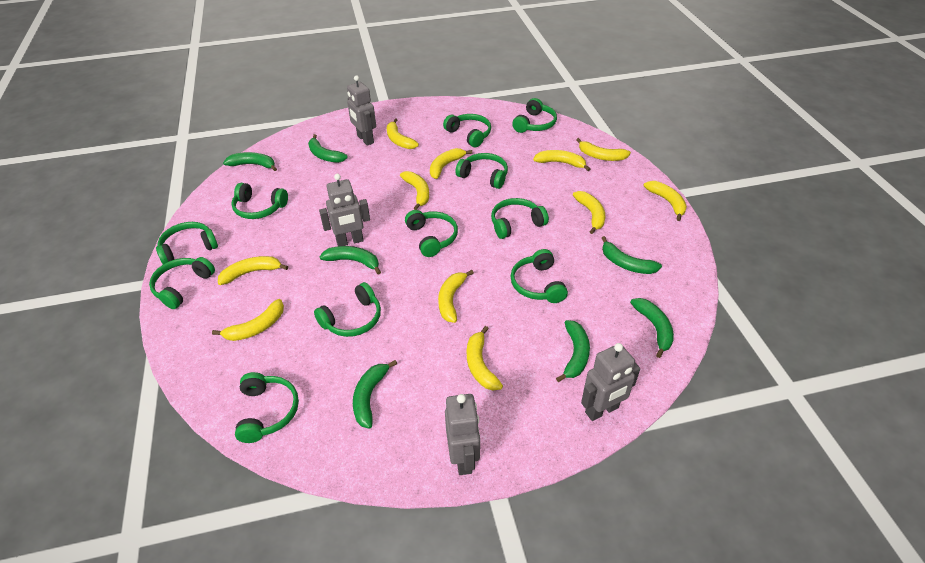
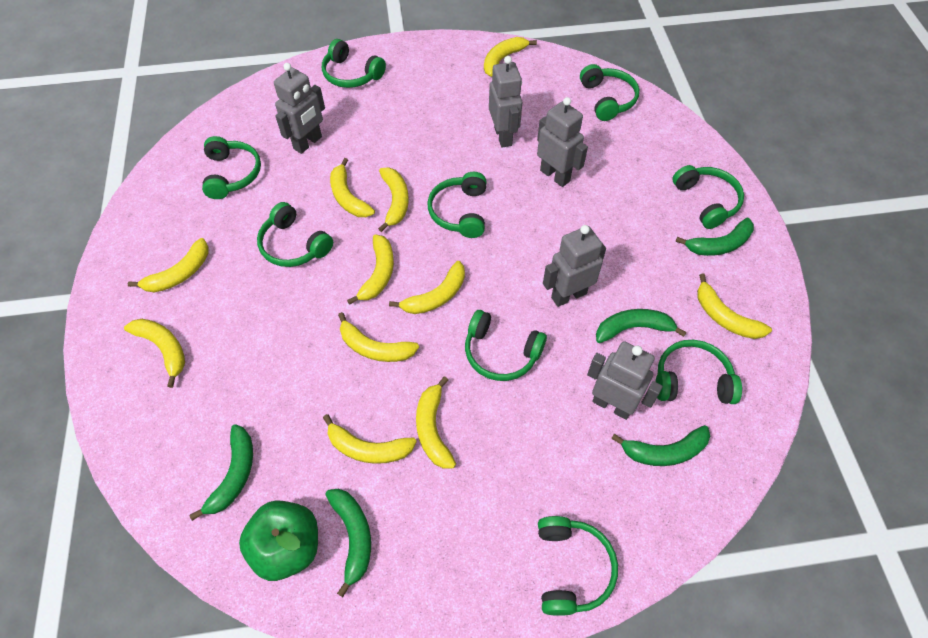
green apple: none = 0 -> [239,500,318,581] = 1
green banana: [223,152,277,171] [308,134,348,163] [320,246,381,275] [353,360,397,429] [556,320,590,382] [602,236,662,274] [630,298,674,358] = 7 -> [189,424,253,521] [325,489,371,597] [596,309,687,343] [611,425,710,466] [675,218,754,256] = 5
green headphones: [149,257,215,309] [156,222,218,264] [231,183,288,219] [235,372,299,443] [314,282,381,337] [405,210,458,257] [443,114,491,147] [455,153,508,189] [491,198,549,239] [511,249,568,303] [512,98,557,133] = 11 -> [202,136,261,199] [257,202,333,267] [322,39,386,88] [427,172,487,238] [465,310,547,381] [538,516,618,616] [580,64,639,121] [655,340,742,404] [672,165,744,229] = 9
grey robot: [319,174,370,246] [347,75,376,146] [445,394,480,475] [581,343,640,421] = 4 -> [274,63,325,154] [489,56,522,148] [537,97,588,187] [543,225,606,307] [587,341,663,420] = 5

